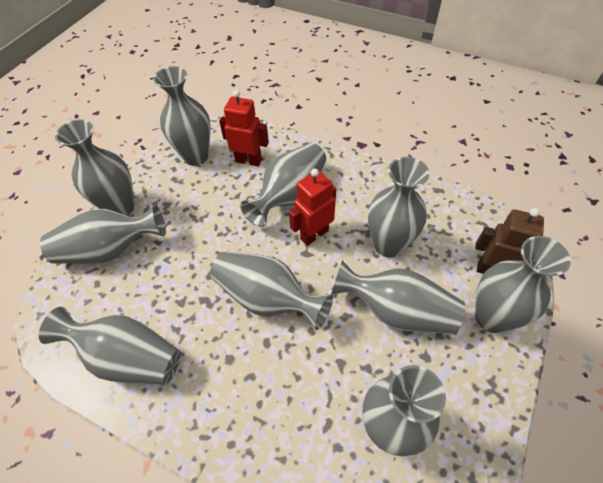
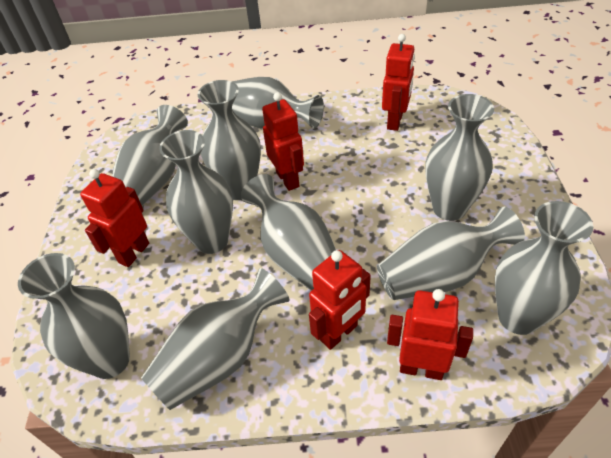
brown robot: [475,208,544,274] = 1 -> none = 0
red robot: [219,90,269,167] [289,168,336,246] = 2 -> [80,169,149,267] [262,92,304,191] [309,250,371,350] [382,34,415,131] [387,289,473,380] = 5

